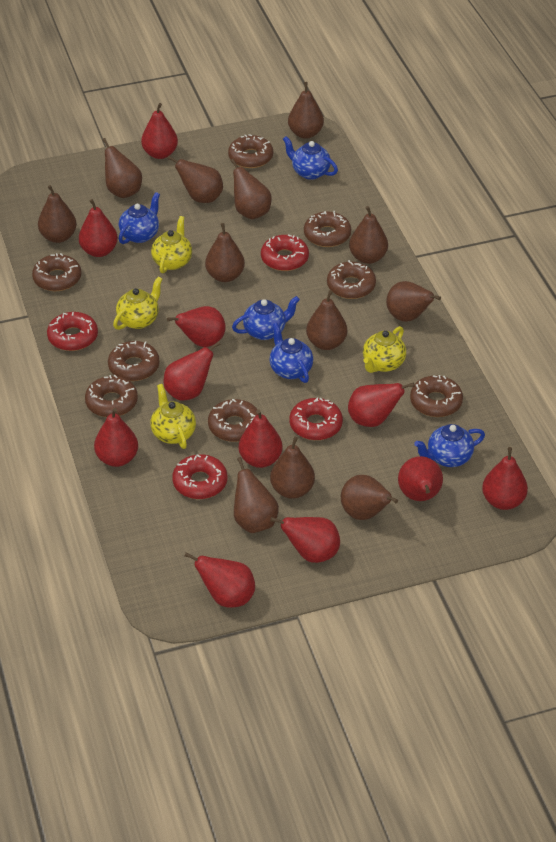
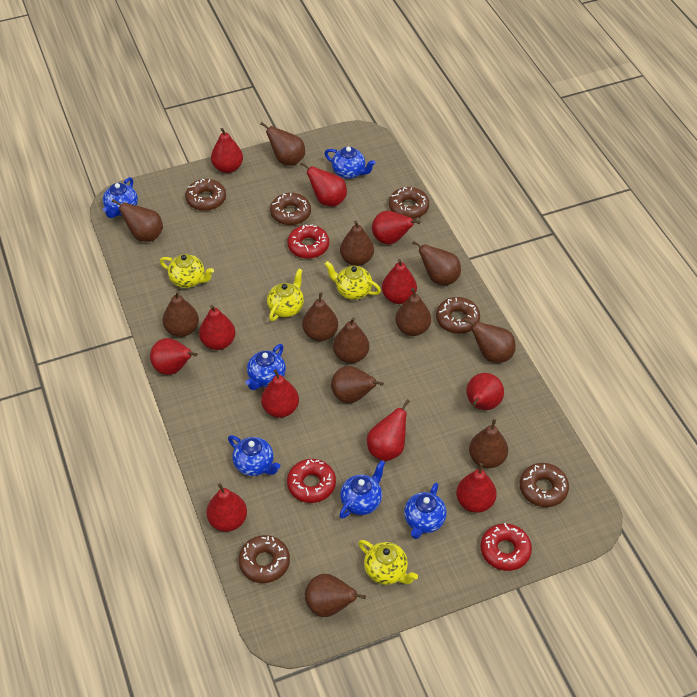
blue teapot: [119,192,160,244] [232,296,300,340] [269,323,313,383] [283,136,338,180] [414,424,485,467] = 5 -> [103,177,138,218] [228,435,280,476] [245,344,286,390] [324,147,376,179] [339,460,385,519] [404,482,447,539] = 6
brown donut: [32,253,81,291] [85,375,138,417] [108,341,160,381] [208,399,258,442] [228,134,273,168] [304,211,351,247] [327,260,376,299] [410,375,463,417] = 8 -> [185,179,226,211] [239,535,290,583] [270,193,311,225] [389,187,429,219] [436,297,480,334] [519,463,569,507] = 6
red donut: [47,312,98,351] [172,454,227,499] [261,234,309,271] [289,398,343,440] = 4 -> [287,224,329,259] [287,459,336,503] [481,523,532,571] = 3

